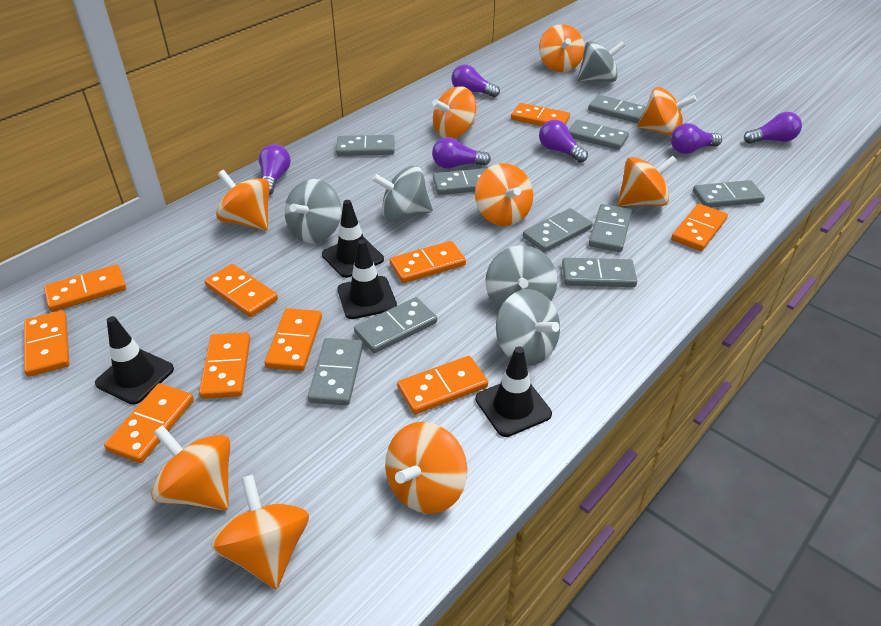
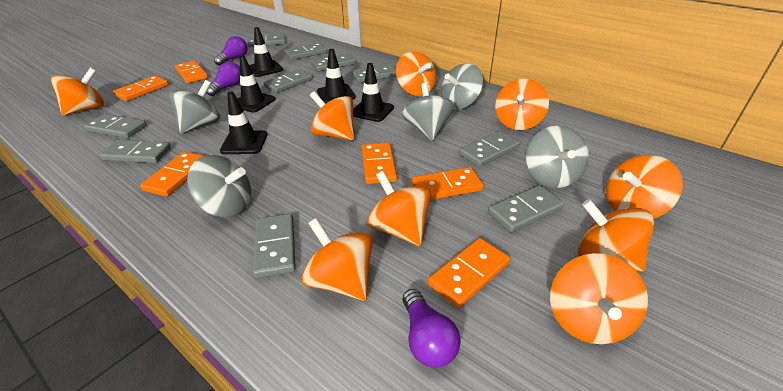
black traffic cone: [95,316,174,405] [322,200,384,278] [337,239,397,319] [476,346,552,437] = 4 -> [220,92,267,154] [237,56,276,112] [249,27,283,77] [317,49,356,104] [353,63,394,122] = 5
orange domino: [24,310,69,377] [44,264,126,312] [104,383,194,463] [199,332,250,399] [205,264,278,317] [265,308,322,371] [390,241,466,283] [397,356,488,415] [511,103,570,126] [671,204,728,251] = 10 -> [113,76,168,101] [140,152,204,197] [175,61,208,83] [362,142,397,184] [412,167,484,200] [428,238,510,308] = 6
purple light bulb: [259,144,291,195] [432,137,491,169] [451,64,500,97] [539,120,588,163] [671,123,722,154] [744,112,802,144] = 6 -> [206,62,240,96] [214,36,248,66] [403,289,461,368] = 3

